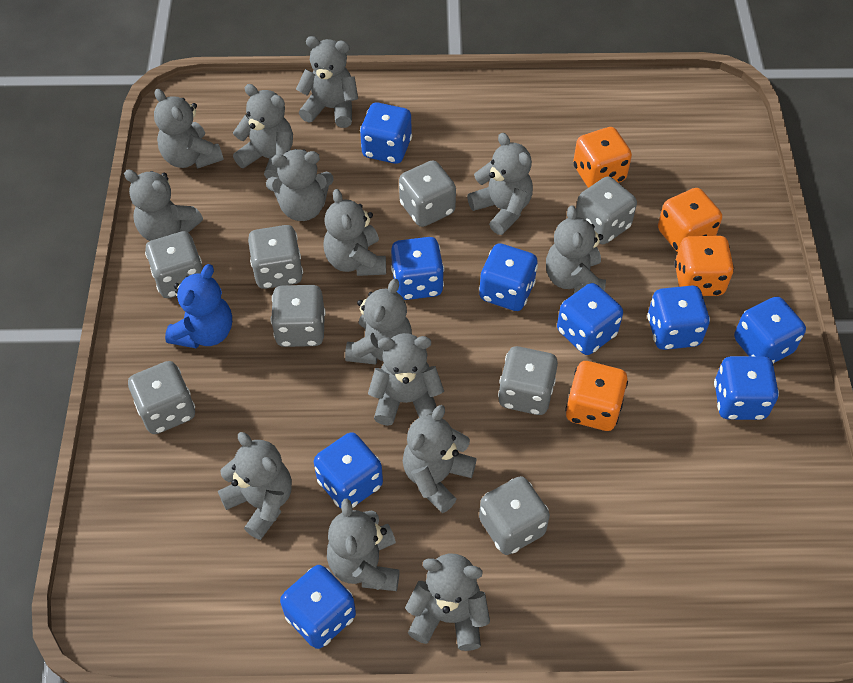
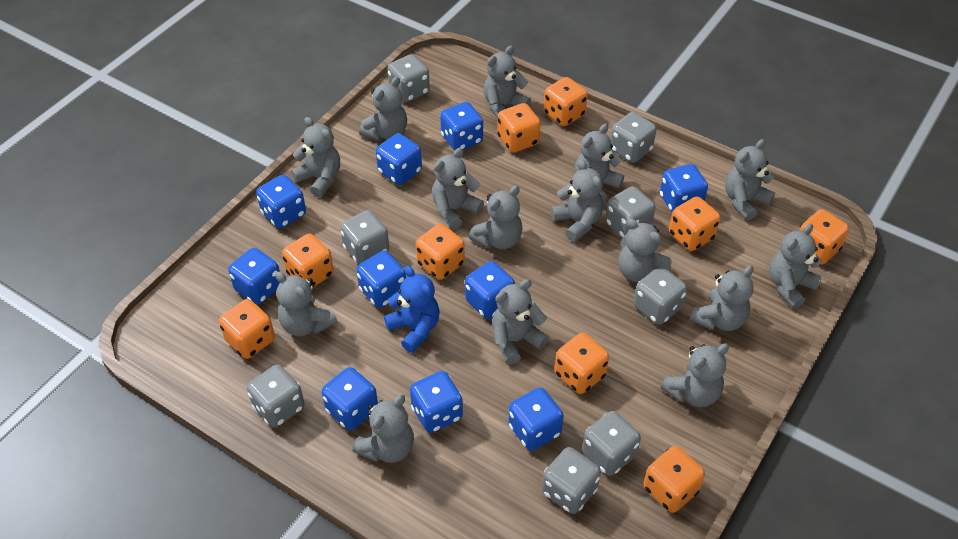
blue dice: [280,565,356,649] [314,432,383,508] [360,103,412,164] [391,237,444,300] [479,243,538,311] [557,283,623,355] [647,285,710,350] [714,356,779,420] [734,297,806,363] = 9 -> [228,248,280,305] [256,175,306,228] [321,367,378,430] [356,251,406,308] [376,133,422,185] [410,371,463,433] [440,102,483,150] [465,261,515,319] [508,387,564,451] [660,164,708,212] = 10
grey teddy bear: [124,170,203,241] [154,89,224,168] [218,432,292,540] [233,84,293,179] [266,149,334,221] [296,36,358,128] [323,189,386,276] [327,498,400,591] [345,279,412,365] [368,333,444,426] [403,405,477,513] [405,554,490,651] [467,133,533,235] [546,205,606,294] = 14 -> [275,272,337,336] [291,117,340,197] [353,394,414,463] [359,77,407,141] [432,148,484,230] [469,185,522,249] [484,46,531,119] [492,279,549,364] [551,159,604,242] [575,124,624,202] [618,219,671,282] [660,343,729,407] [690,265,754,331] [725,139,775,221] [769,224,822,309] = 15
orange dice: [565,361,628,431] [573,127,632,188] [658,188,722,252] [674,236,734,296] = 4 -> [219,299,275,359] [282,234,334,287] [416,224,465,280] [497,103,541,153] [543,77,588,126] [554,333,609,394] [644,446,705,513] [669,197,720,251] [799,209,849,265] = 9

